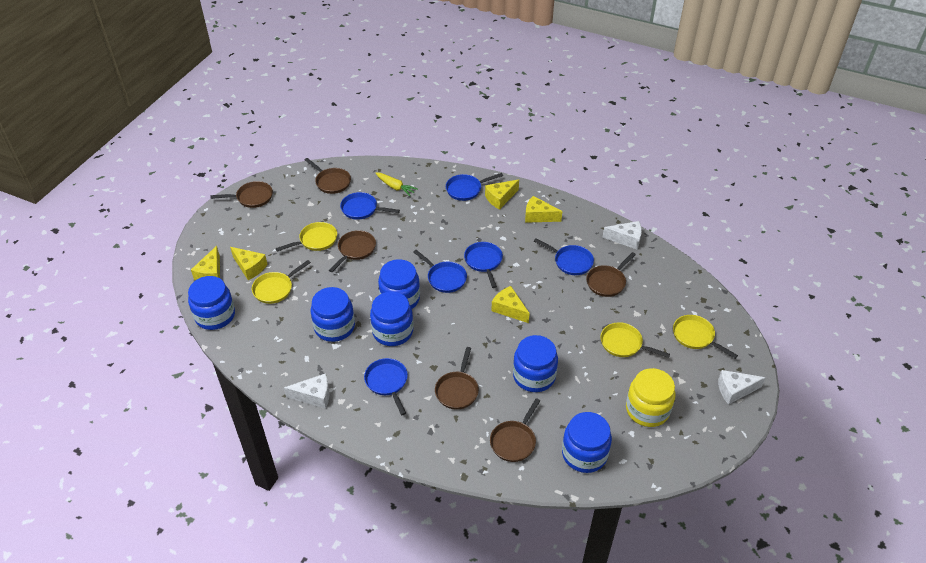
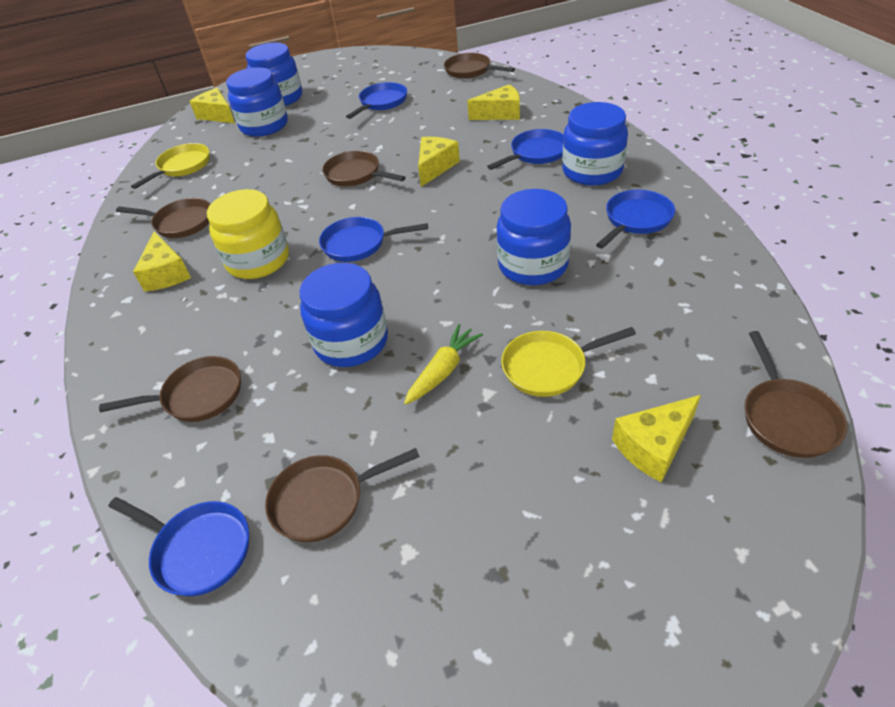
blue jar: [188,276,235,330] [310,287,355,342] [370,291,413,346] [378,259,420,309] [513,335,558,392] [562,412,612,473] = 6 -> [226,67,288,137] [245,43,302,106] [300,263,388,367] [496,189,571,285] [562,102,628,185] = 5
blue pan: [340,192,400,220] [364,358,408,415] [413,250,467,293] [446,173,503,201] [464,242,503,288] [534,238,594,275] = 6 -> [108,497,249,596] [319,217,428,262] [346,82,407,119] [487,129,564,170] [596,189,675,249] = 5
white cheese: [284,373,329,408] [602,221,642,249] [718,370,766,405] = 3 -> none = 0
yellow pan: [252,260,311,304] [276,222,337,252] [600,322,670,358] [673,315,738,359] = 4 -> [131,143,210,189] [501,327,636,397] = 2

